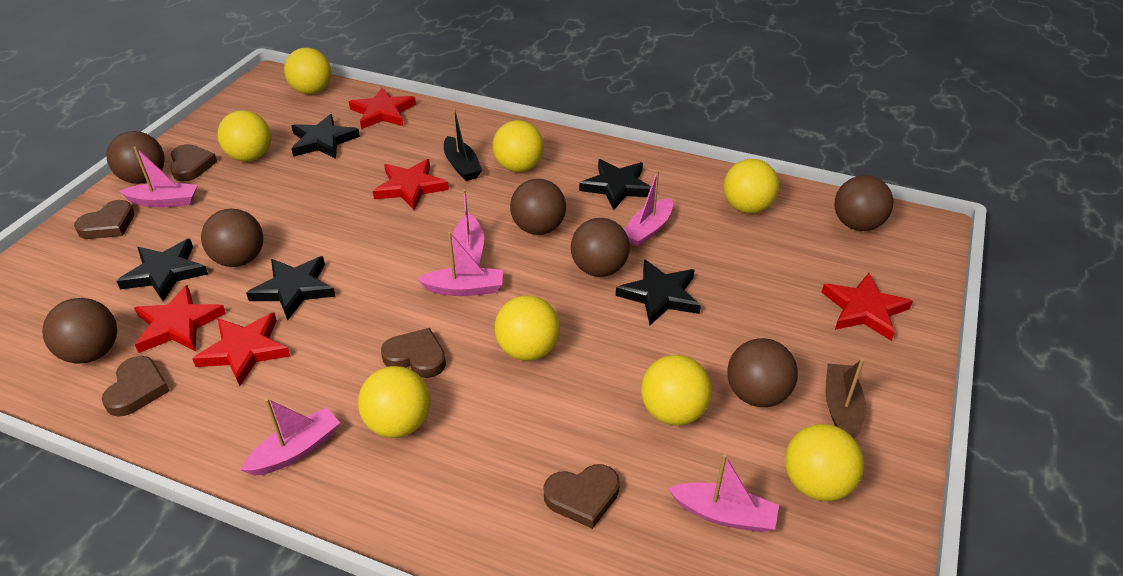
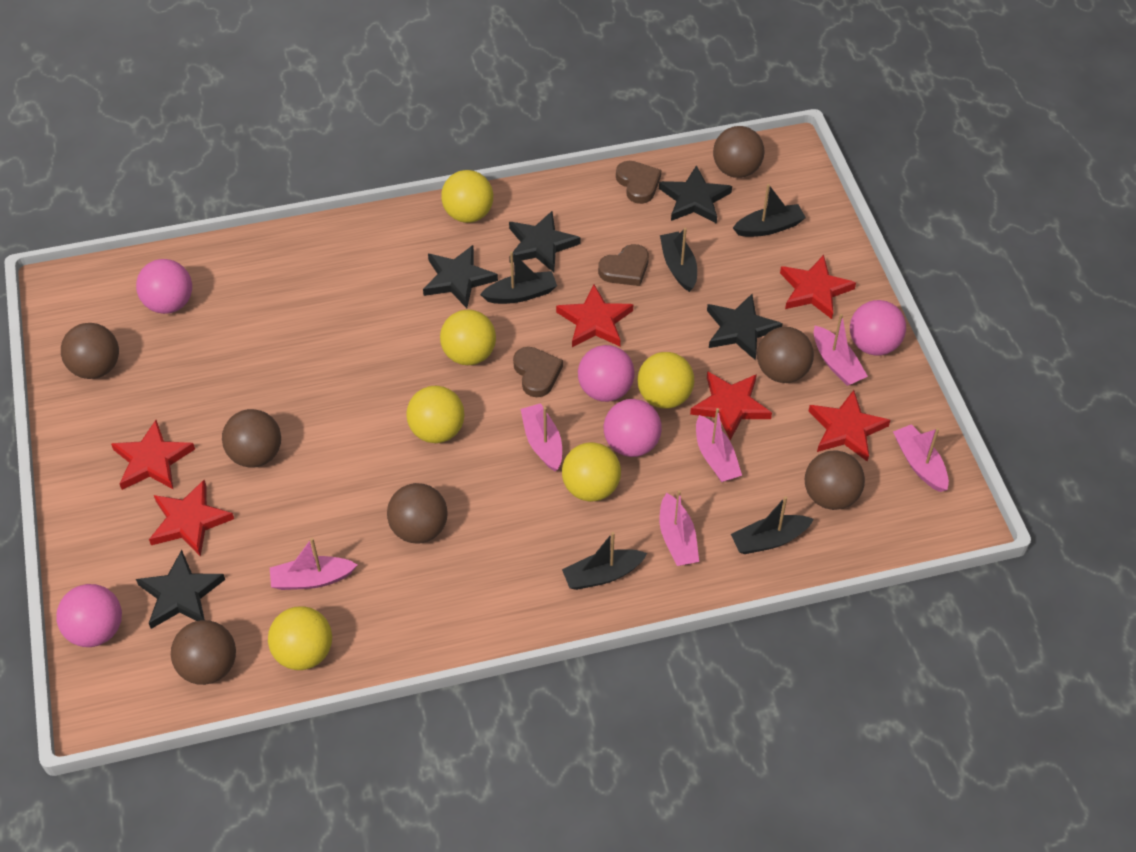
black boat: [444,108,482,181] = 1 -> [480,251,557,304] [562,532,647,590] [660,228,697,292] [731,496,814,554] [733,184,806,237] = 5
brown boat: [825,358,866,439] = 1 -> none = 0
brown heart: [74,200,134,239] [102,356,170,417] [170,144,217,182] [381,328,446,378] [544,464,620,529] = 5 -> [513,347,563,397] [598,244,649,286] [616,161,661,204] = 3
pink ball: none = 0 -> [56,584,122,647] [136,259,192,314] [578,345,634,402] [604,399,662,457] [850,300,906,356] = 5
red star: [134,285,226,353] [192,312,290,386] [349,87,416,129] [373,159,449,210] [822,273,913,341] = 5 -> [111,420,195,490] [149,480,234,557] [556,285,633,347] [690,371,772,440] [780,255,856,319] [809,390,891,462] = 6
yellow ball: [217,110,271,161] [284,48,331,94] [358,366,430,438] [492,120,544,172] [494,295,560,361] [641,355,712,425] [723,159,779,213] [785,424,864,501] = 8 -> [268,606,332,670] [406,386,464,443] [440,310,496,365] [441,170,493,223] [562,442,621,502] [637,352,694,409] = 6

